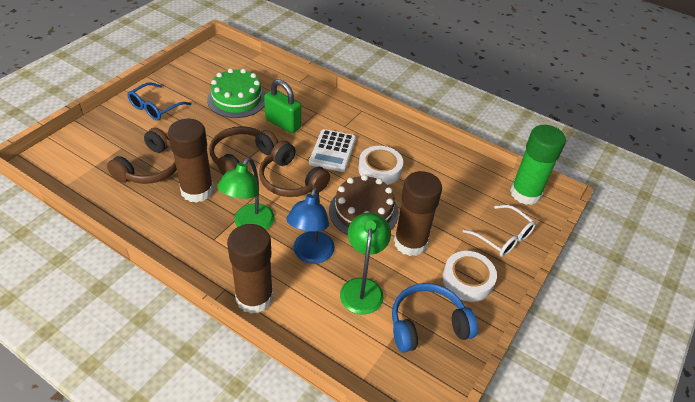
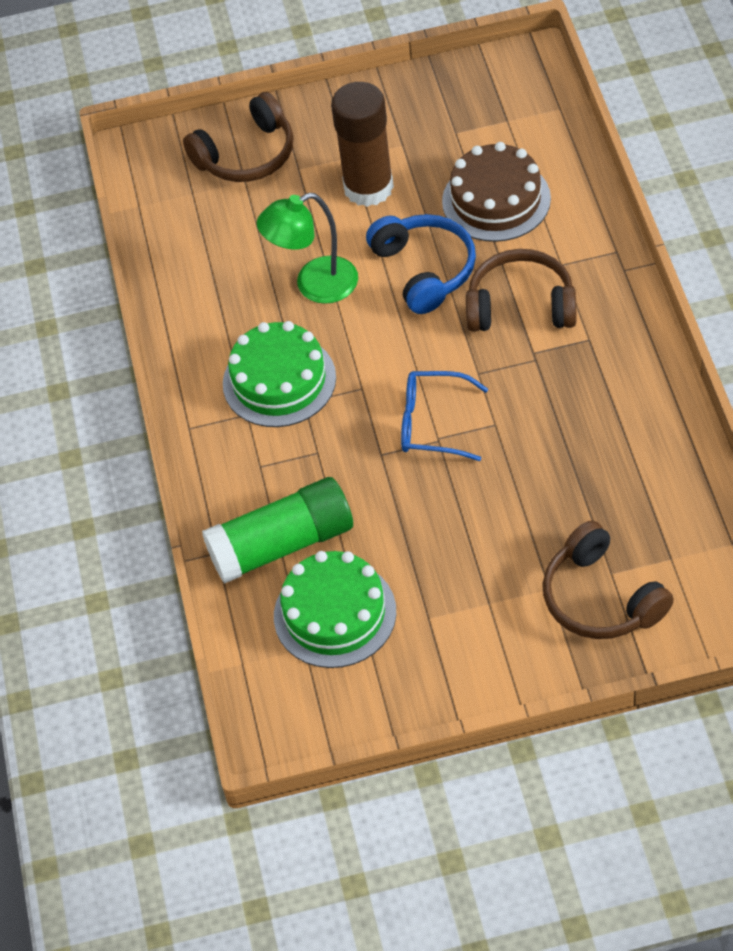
blue lamp: [286,187,335,264] = 1 -> none = 0
brown glue stick: [168,119,214,203] [227,224,273,314] [394,171,442,256] = 3 -> [331,82,394,207] = 1
green cake: [207,68,266,118] = 1 -> [223,321,336,427] [274,551,396,668] = 2
green lamp: [217,158,275,230] [340,213,391,314] = 2 -> [257,193,358,304] = 1
green padlock: [264,79,301,134] = 1 -> none = 0
white calculator: [309,129,356,172] = 1 -> none = 0
white glasses: [463,205,536,257] = 1 -> none = 0
white tape: [358,146,403,185] [443,251,497,302] = 2 -> none = 0

